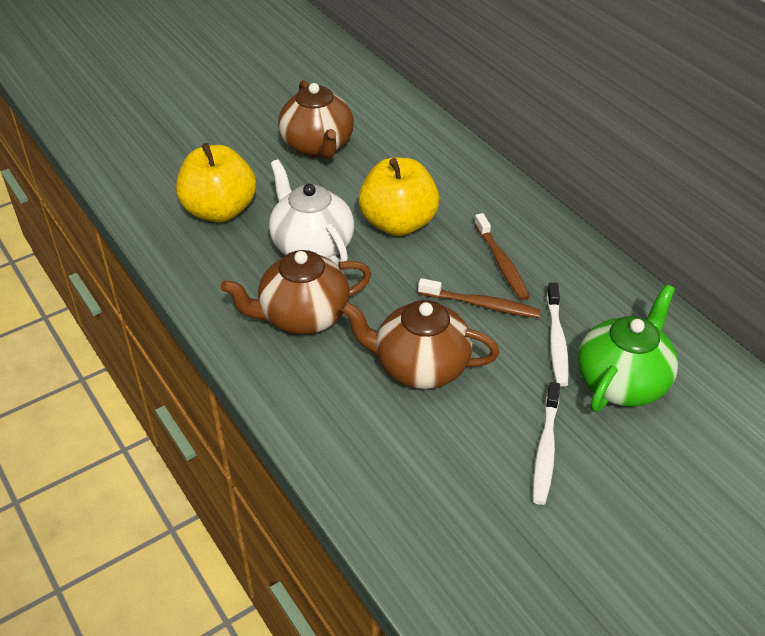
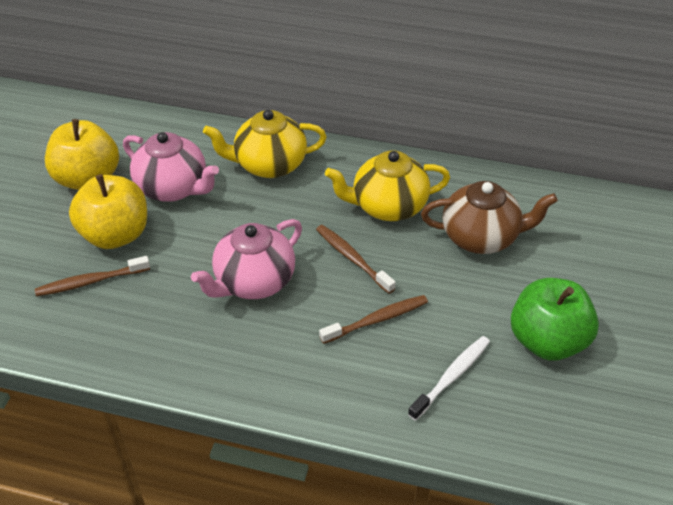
brown teapot: [221,250,371,334] [278,80,354,158] [341,300,499,389] = 3 -> [421,181,558,254] = 1
brown toothbrush: [418,278,541,318] [474,213,530,300] = 2 -> [35,256,150,297] [316,225,396,294] [319,295,428,344] = 3
green apple: none = 0 -> [511,278,599,361] = 1
green teapot: [578,285,678,412] = 1 -> none = 0
pink teapot: none = 0 -> [123,132,219,202] [191,219,302,299] = 2
white teapot: [269,159,354,266] = 1 -> none = 0
white toothbrush: [533,382,560,505] [547,283,569,387] = 2 -> [408,336,490,421] = 1
yellow teapot: none = 0 -> [203,110,327,178] [325,151,450,221] = 2

